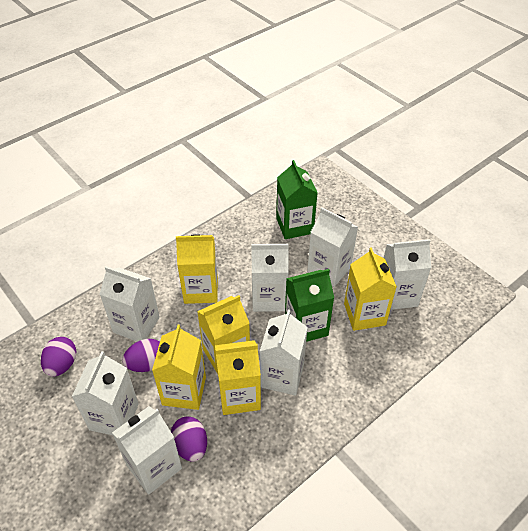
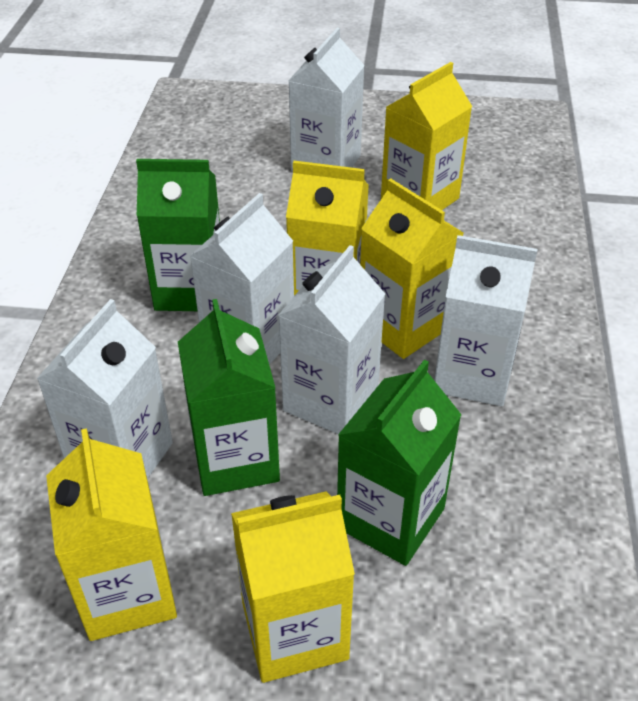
green carton: [276,160,318,239] [285,269,334,342] = 2 -> [136,159,220,311] [178,299,280,496] [337,360,462,566] = 3
purple egg: [41,337,76,377] [122,339,160,372] [171,416,207,462] = 3 -> none = 0
white carton: [72,351,139,435] [100,266,160,342] [112,406,182,495] [251,244,289,312] [259,309,308,396] [307,208,358,287] [384,239,431,310] = 7 -> [37,299,173,479] [190,193,294,365] [278,245,385,434] [288,28,365,172] [434,235,538,406] = 5

